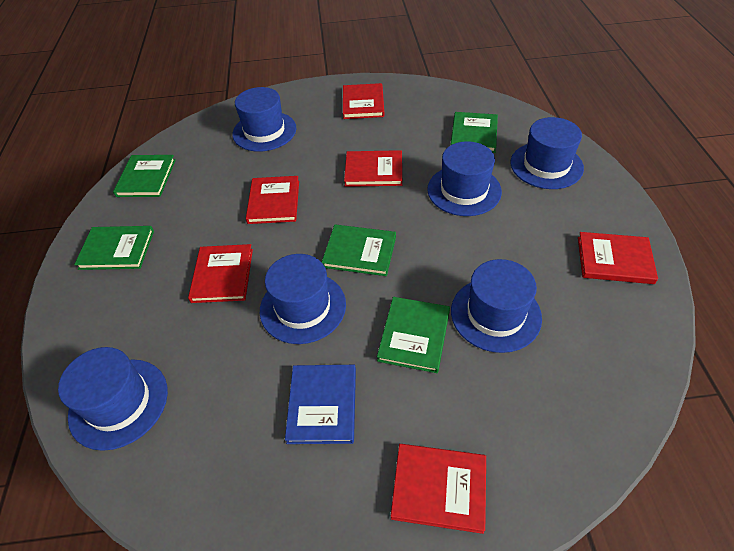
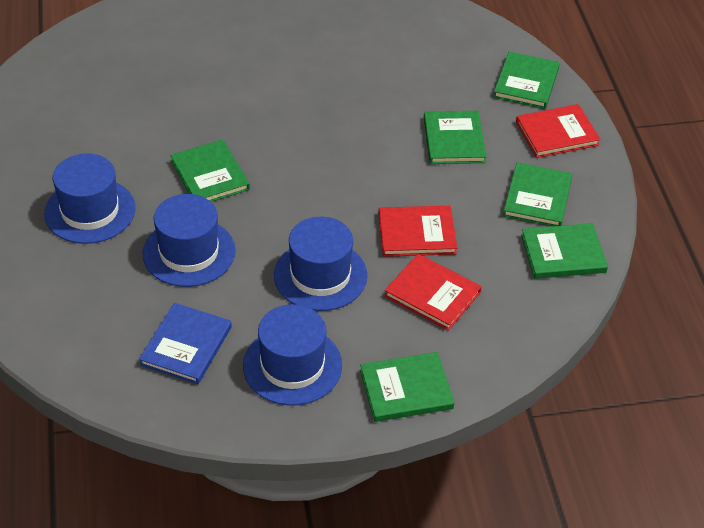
blue hat: [58,347,168,451] [232,87,296,152] [260,254,346,344] [427,141,502,216] [451,259,542,353] [510,117,584,189] = 6 -> [44,153,135,244] [142,194,236,287] [243,304,342,406] [274,217,367,311] = 4
green book: [74,226,154,270] [113,155,176,197] [322,225,396,276] [377,297,450,373] [450,112,498,153] = 5 -> [170,139,250,202] [360,352,455,422] [424,111,486,164] [494,52,560,109] [503,162,572,226] [521,223,608,279] = 6
red book: [188,244,253,303] [246,176,299,224] [343,83,384,119] [344,150,402,187] [391,444,486,534] [578,232,658,284] = 6 -> [379,206,457,257] [385,254,482,331] [516,104,601,158] = 3

